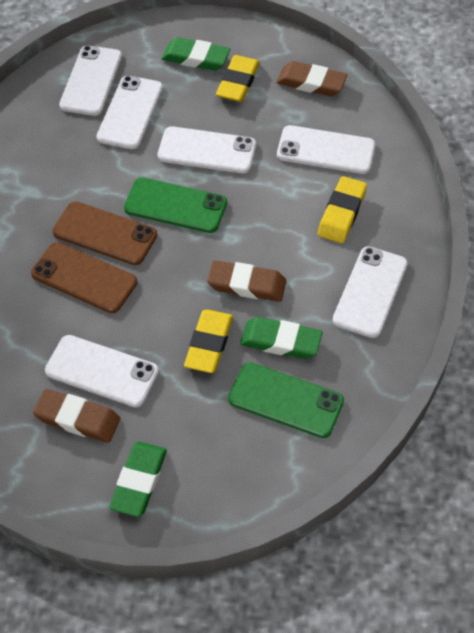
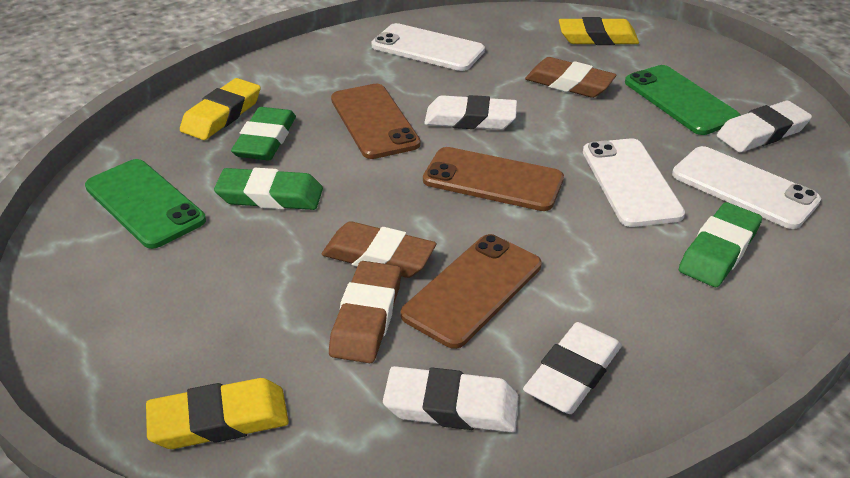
brown phone: [31,242,137,313] [53,201,157,265] = 2 -> [331,84,421,159] [401,234,542,349] [423,147,564,211] = 3
white eraser: none = 0 -> [383,366,519,433] [424,95,517,130] [523,322,622,414] [717,100,812,152] = 4
white phone: [45,335,159,407] [59,45,122,116] [96,76,163,149] [158,126,256,173] [277,125,375,174] [332,246,407,338] = 6 -> [371,23,485,71] [583,138,685,227] [672,146,821,229] = 3

